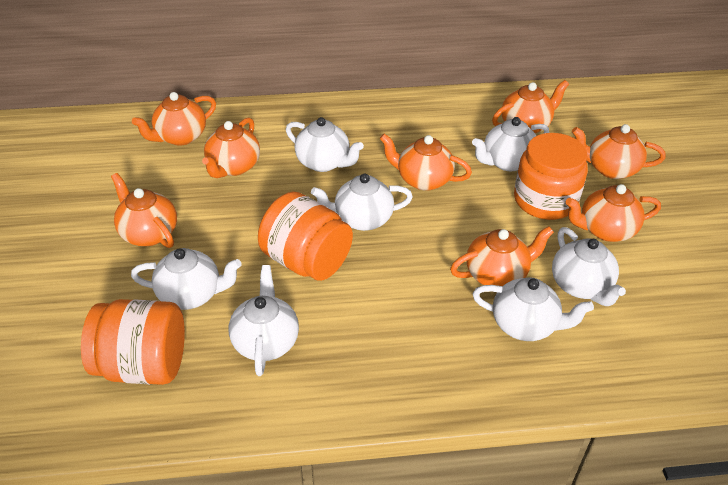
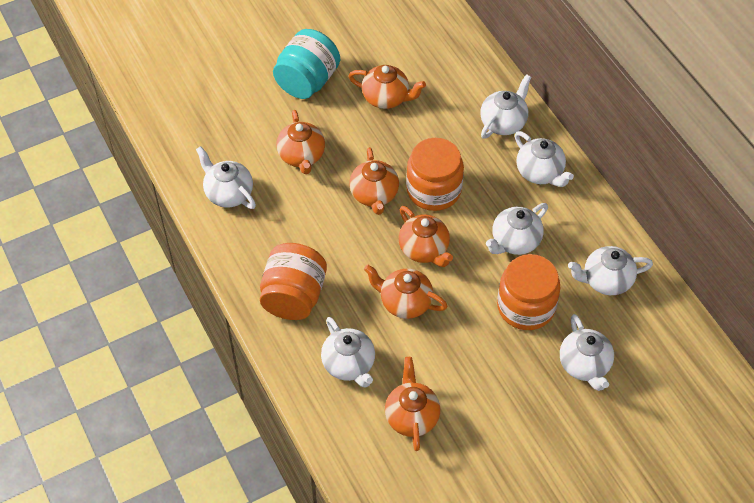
orange teapot: [111,173,177,248] [132,92,216,146] [202,118,260,178] [380,134,472,191] [450,226,554,286] [492,80,569,133] [565,184,661,242] [572,124,666,179] = 8 -> [276,110,325,174] [348,65,426,109] [349,147,399,215] [364,264,448,319] [385,357,440,451] [399,206,453,267] = 6
turquoise jar: none = 0 -> [273,29,340,99] = 1

